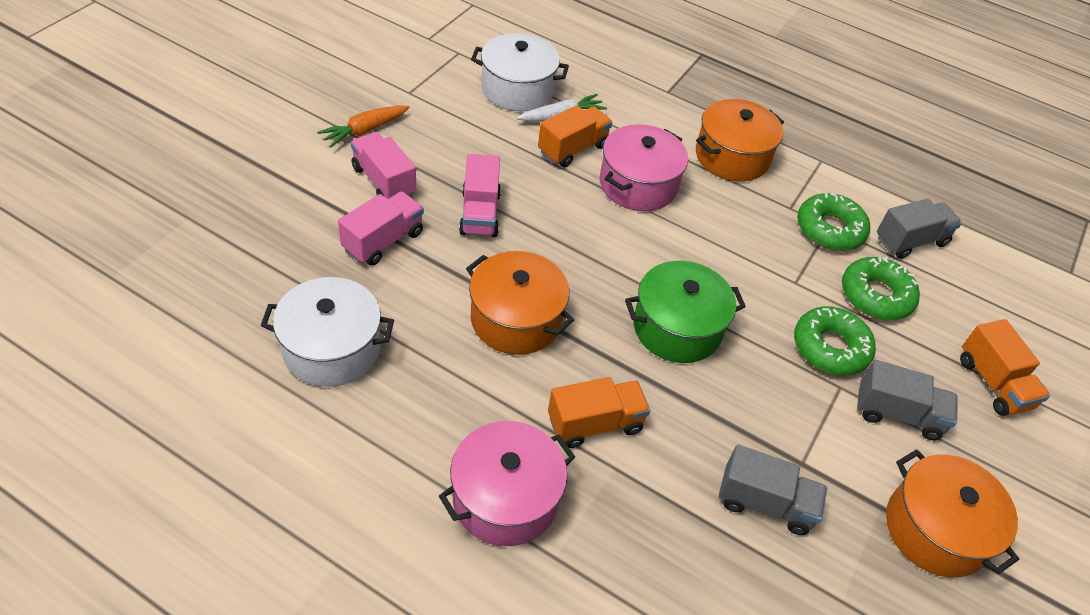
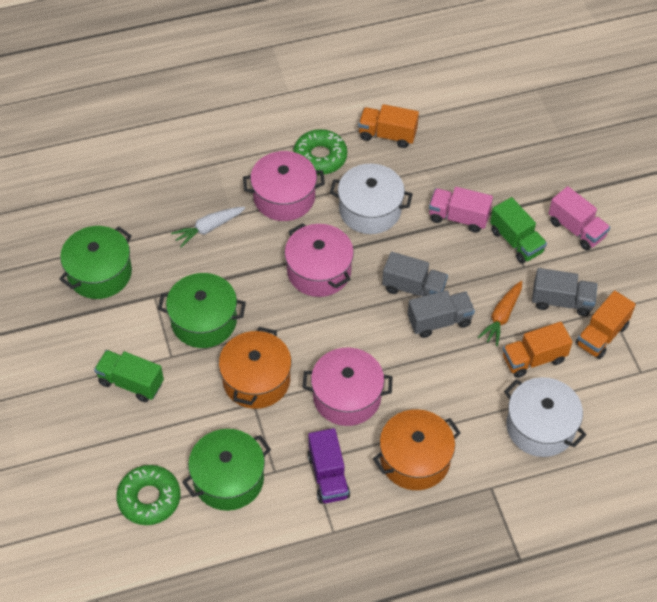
green donut: [794,306,876,376] [797,193,870,251] [842,256,920,320] = 3 -> [116,465,181,525] [293,129,347,175] = 2
green pot: [625,261,746,363] = 1 -> [59,226,132,299] [158,273,246,348] [182,429,271,511] = 3
green truck: none = 0 -> [94,350,164,402] [490,197,547,264] = 2
orange pot: [466,251,574,355] [696,99,784,181] [886,450,1019,577] = 3 -> [219,327,292,409] [373,409,461,490] = 2
pink pot: [439,421,575,546] [600,124,688,211] = 2 -> [243,151,325,221] [285,223,354,297] [302,348,393,426] = 3
pink truck: [338,192,424,266] [351,132,416,199] [459,154,501,237] = 3 -> [429,187,493,233] [549,186,610,250] = 2
purple truck: none = 0 -> [308,428,350,504] = 1

